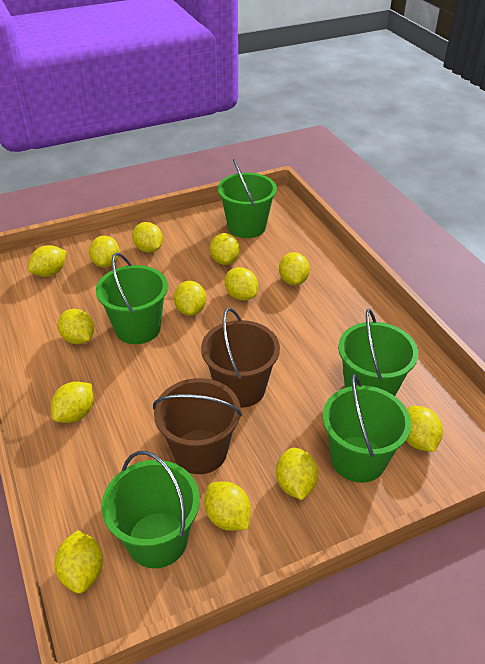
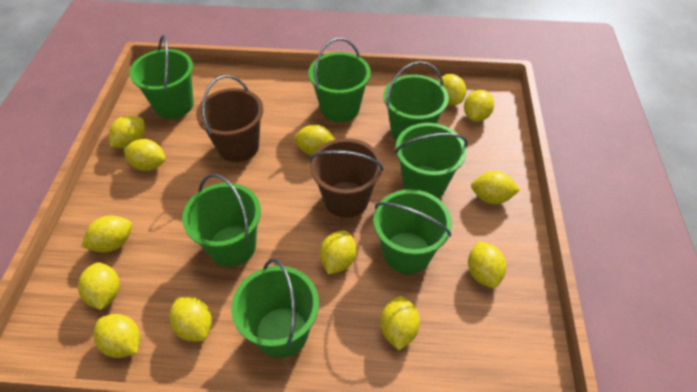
green bucket: [96,253,168,344] [101,451,200,568] [218,159,277,238] [323,374,411,483] [338,309,418,396] = 5 -> [129,35,194,119] [182,174,261,267] [231,259,319,358] [308,38,371,122] [373,189,452,274] [383,61,449,141] [395,123,468,198] = 7

